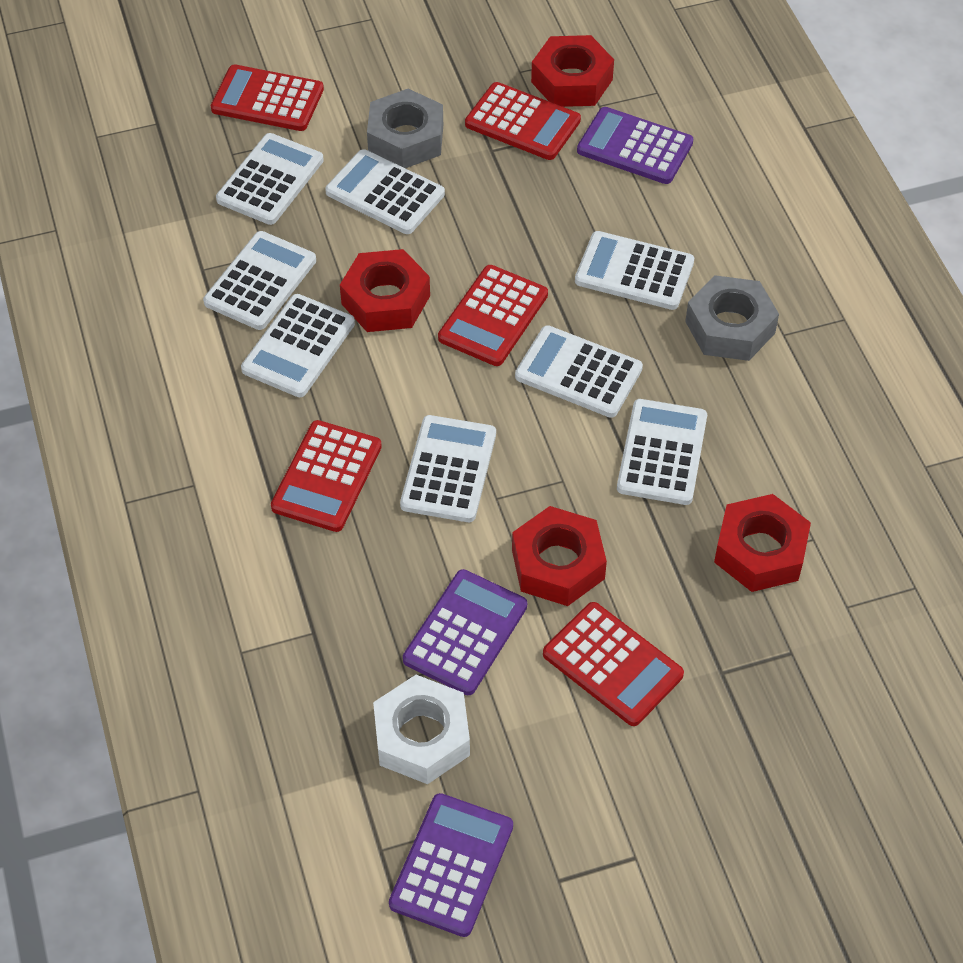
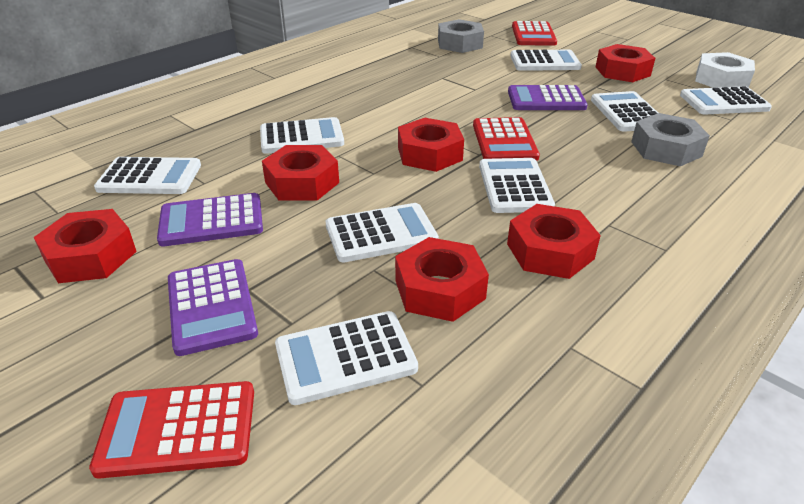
red calculator: [211,64,324,131] [271,420,382,532] [438,265,548,366] [465,82,581,160] [543,602,684,726] = 5 -> [89,381,254,479] [473,117,540,161] [512,21,557,46] = 3
red nut: [340,249,430,332] [512,506,607,606] [531,35,614,107] [714,494,811,592] = 4 -> [34,209,137,283] [262,145,339,201] [395,237,489,322] [398,118,464,172] [507,204,601,279] [596,44,655,82] = 6

